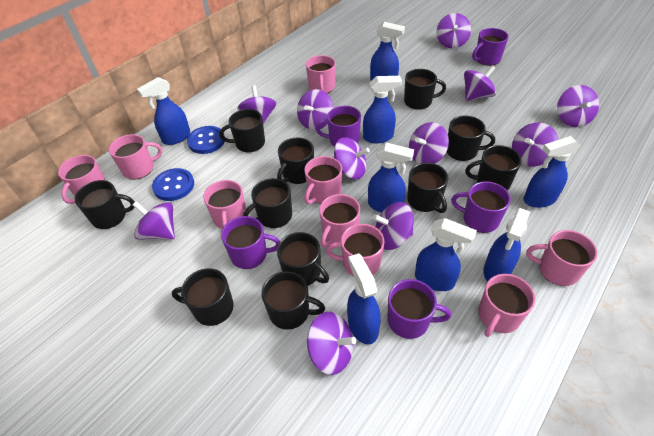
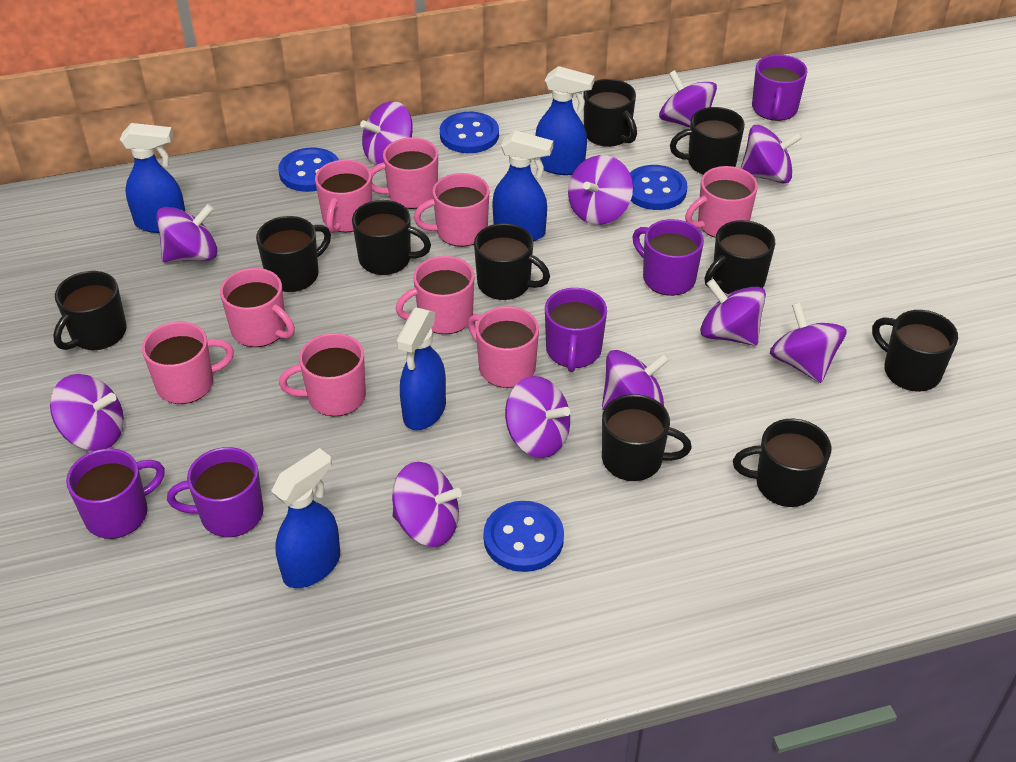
black mug: [75,180,135,229] [172,268,234,326] [219,109,265,153] [243,178,292,228] [261,271,325,330] [277,138,314,184] [277,232,329,285] [404,69,446,110] [407,163,448,213] [447,116,495,161] [465,145,522,190] = 11 -> [53,271,127,350] [256,216,331,292] [352,200,431,275] [474,223,550,300] [584,79,637,147] [602,394,692,481] [670,107,745,175] [704,220,775,294] [733,419,831,507] [872,310,958,392] = 10
blue button: [152,168,194,201] [187,126,225,154] = 2 -> [278,147,339,192] [440,112,499,153] [483,501,564,572] [630,165,688,210] = 4
blue spray bottle: [137,77,190,145] [347,253,381,345] [363,76,402,143] [368,142,414,213] [370,22,405,81] [415,218,477,291] [483,208,530,281] [523,136,580,208] = 8 -> [120,123,185,233] [271,448,340,588] [396,308,446,430] [492,130,553,241] [535,66,595,175] = 5

